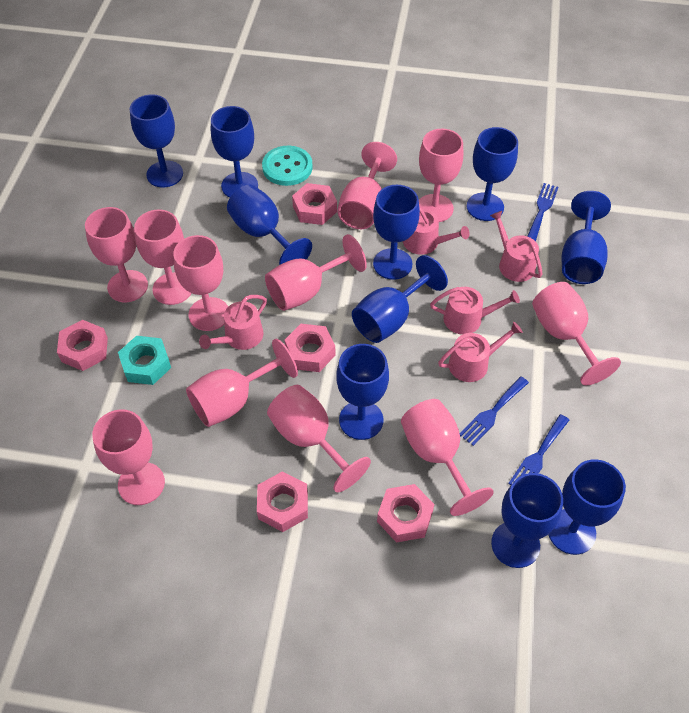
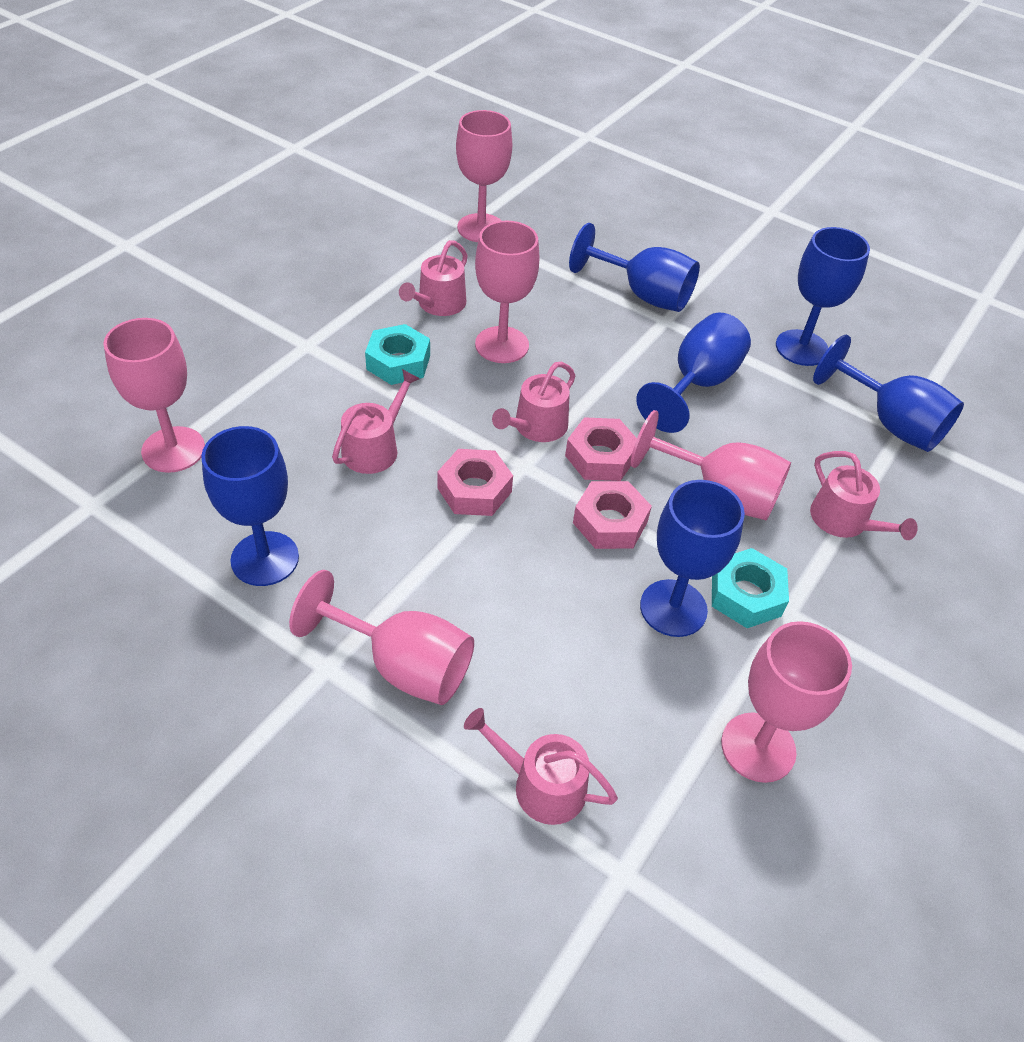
blue fork: [460,377,529,446] [508,414,569,485] [527,183,558,241] = 3 -> none = 0
blue goblet: [130,94,183,188] [211,106,258,198] [227,185,312,265] [336,344,389,440] [352,255,448,343] [373,185,420,280] [467,127,518,221] [491,473,563,568] [548,459,626,555] [562,191,611,284] = 10 -> [201,426,299,586] [569,223,700,312] [636,313,751,433] [640,480,745,637] [776,227,870,366] [813,335,964,452] = 6
pink goblet: [85,207,148,302] [92,409,165,505] [134,210,192,305] [173,235,228,331] [186,339,298,427] [265,234,367,311] [267,385,371,493] [338,142,397,229] [401,399,494,516] [419,129,463,222] [532,282,621,385] = 11 -> [104,318,205,473] [289,570,474,705] [456,110,512,242] [475,221,540,363] [631,410,791,520] [721,621,852,783] = 6
pink nut: [57,320,108,371] [257,471,308,532] [285,324,335,372] [292,183,337,225] [377,484,434,543] = 5 -> [437,449,513,516] [565,417,637,481] [573,481,652,549] = 3
turquoise button: [262,146,313,186] = 1 -> none = 0
turquoise nut: [118,336,171,385] = 1 -> [365,324,430,385] [712,548,789,628] = 2

